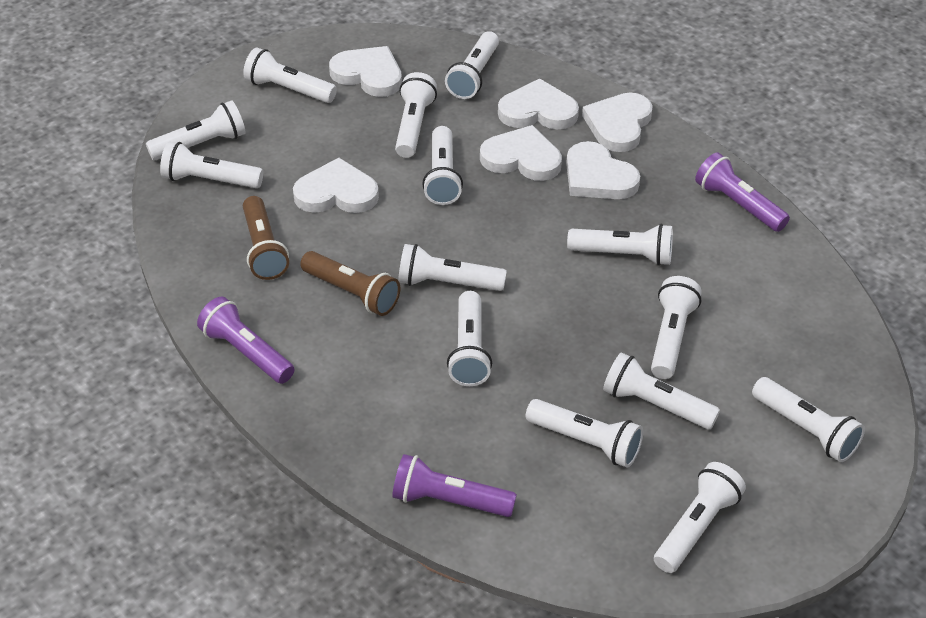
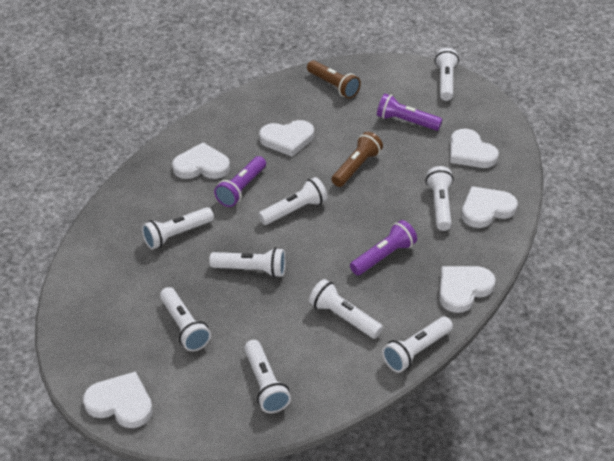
white flashlight: [146,100,246,160] [160,141,263,188] [243,47,337,103] [395,72,437,158] [398,244,507,291] [422,126,463,205] [445,31,499,99] [447,291,492,386] [526,399,643,468] [567,224,673,266] [603,353,720,429] [651,276,702,379] [654,462,746,573] [752,377,865,462] = 14 -> [142,207,214,250] [160,287,211,351] [209,248,286,278] [244,340,291,413] [258,177,328,225] [309,279,383,339] [382,317,453,373] [426,166,453,231] [434,48,459,101] = 9

